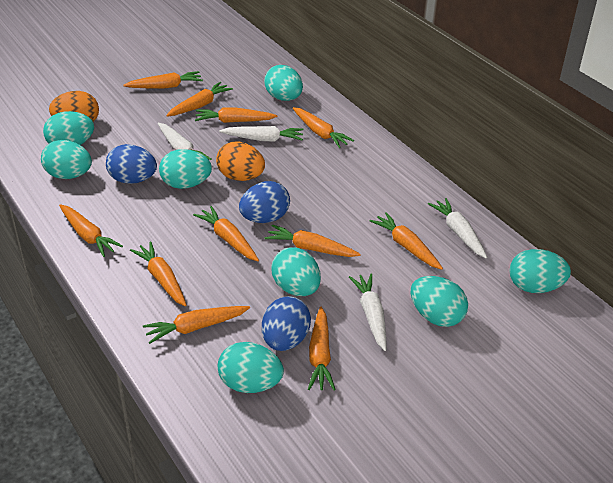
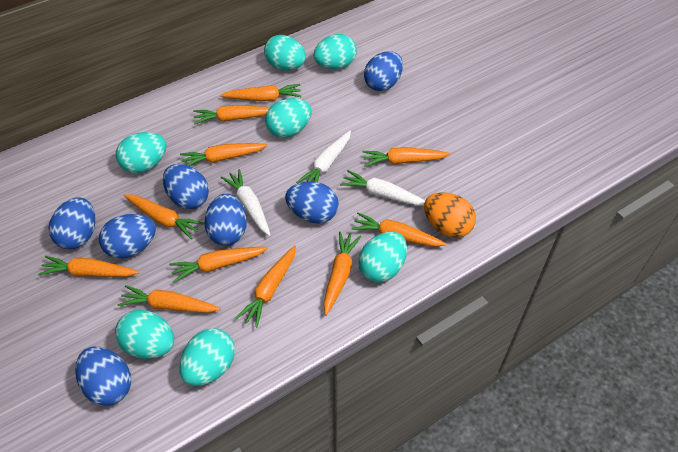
blue egg: [106,144,157,184] [239,181,290,223] [262,296,311,351] = 3 -> [48,197,95,249] [75,347,131,406] [99,214,156,259] [163,164,209,209] [204,194,247,246] [285,181,339,223] [364,51,403,91] = 7
orange egg: [49,91,99,122] [216,141,265,181] = 2 -> [424,192,476,238] = 1
turquoise egg: [41,140,92,179] [43,111,94,145] [159,149,212,189] [218,342,284,393] [264,65,303,101] [271,247,321,296] [410,276,468,327] [509,249,571,293] = 8 -> [115,310,174,359] [116,132,167,173] [179,328,235,386] [264,35,306,71] [265,98,312,138] [314,34,357,69] [358,232,407,282] = 7
white carrot: [158,123,212,160] [219,126,303,142] [349,274,386,351] [428,198,487,259] = 4 -> [221,169,271,236] [296,131,351,183] [340,170,425,206] = 3

